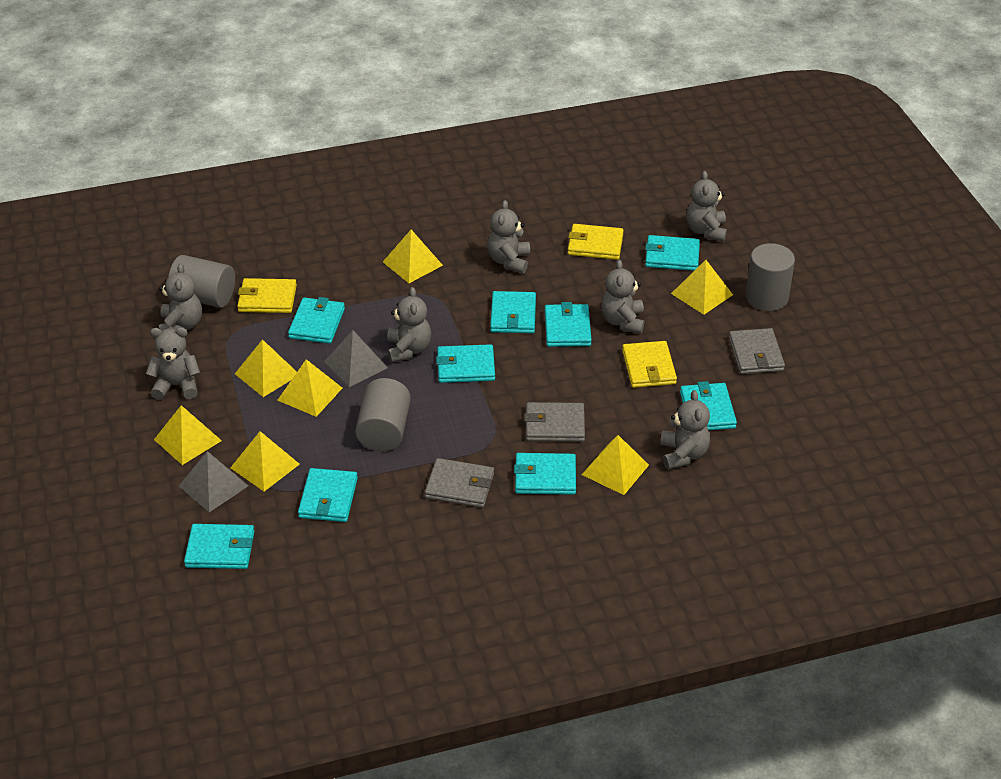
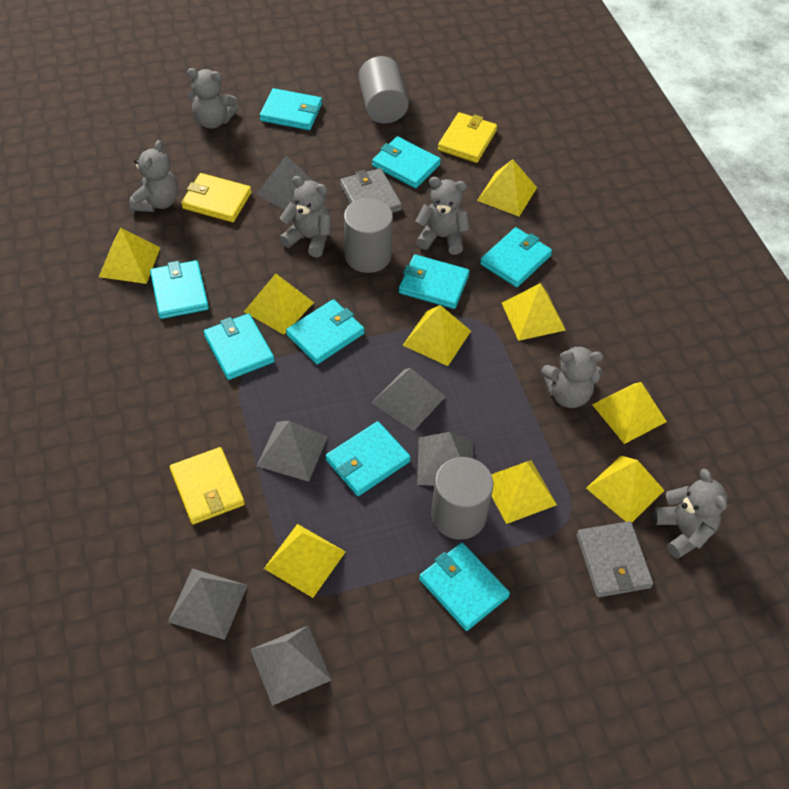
grey pyramid: [179,451,248,512] [324,330,388,387] = 2 -> [168,568,248,640] [250,626,331,706] [256,156,313,210] [257,421,328,482] [372,368,446,431] [417,432,473,486] = 6
grey teddy bear: [146,327,200,400] [159,263,202,331] [387,287,431,363] [488,200,530,273] [601,260,644,333] [660,390,710,470] [686,171,727,241] = 7 -> [129,140,178,212] [187,68,238,129] [279,176,331,257] [416,177,470,255] [541,345,603,408] [652,469,727,559] = 6
grey wallet: [425,458,494,508] [525,402,585,442] [729,328,785,374] = 3 -> [340,168,402,213] [576,521,653,597] = 2
yellow pyramid: [154,405,222,465] [230,431,300,492] [235,339,297,397] [277,359,342,417] [383,230,443,283] [582,435,649,495] [671,260,733,315] = 7 -> [99,227,160,284] [244,273,314,335] [264,524,346,598] [403,305,471,366] [477,159,537,216] [491,460,557,524] [502,283,565,341] [586,456,665,522] [592,382,667,444] = 9

